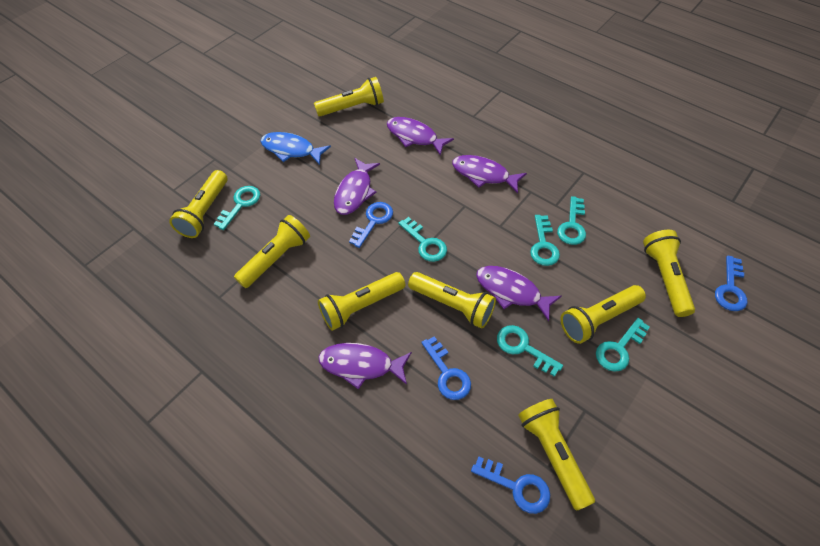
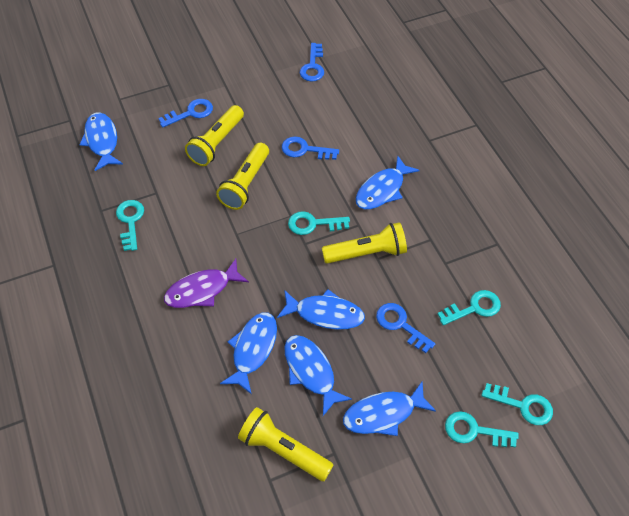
blue fish: [260,132,331,165] = 1 -> [79,112,123,171] [220,312,277,395] [277,289,365,330] [284,335,352,416] [343,381,436,436] [356,155,420,209] = 6
purple fish: [318,343,412,389] [334,158,380,215] [387,117,454,156] [452,155,527,193] [476,266,562,321] = 5 -> [164,259,249,308] = 1
turquoise key: [214,186,260,230] [398,217,447,262] [497,325,563,377] [530,215,560,266] [557,196,586,245] [596,318,650,372] = 6 -> [116,200,144,251] [288,211,350,235] [437,290,501,325] [445,411,519,448] [481,383,553,425] = 5
yellow flashlight: [169,170,228,238] [234,215,310,288] [314,77,384,116] [318,272,405,331] [408,272,496,329] [518,399,595,511] [560,285,646,344] [643,230,695,317] = 8 -> [185,105,244,166] [216,143,269,210] [238,407,333,481] [322,222,407,264] = 4

